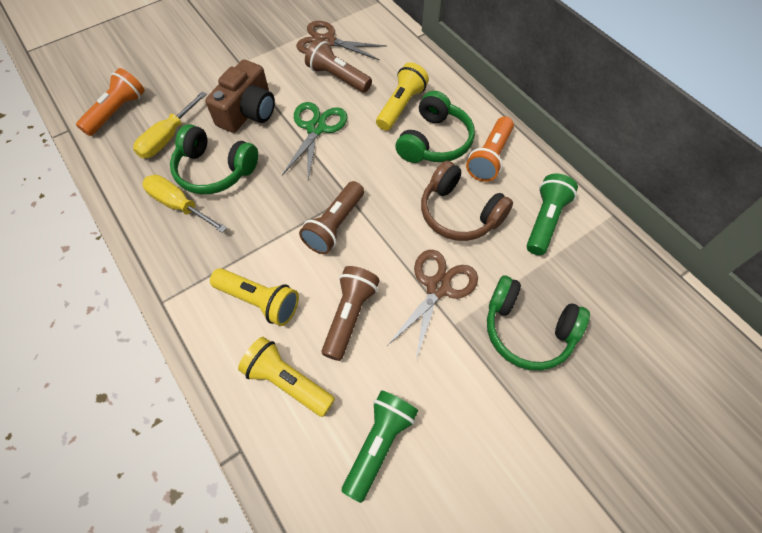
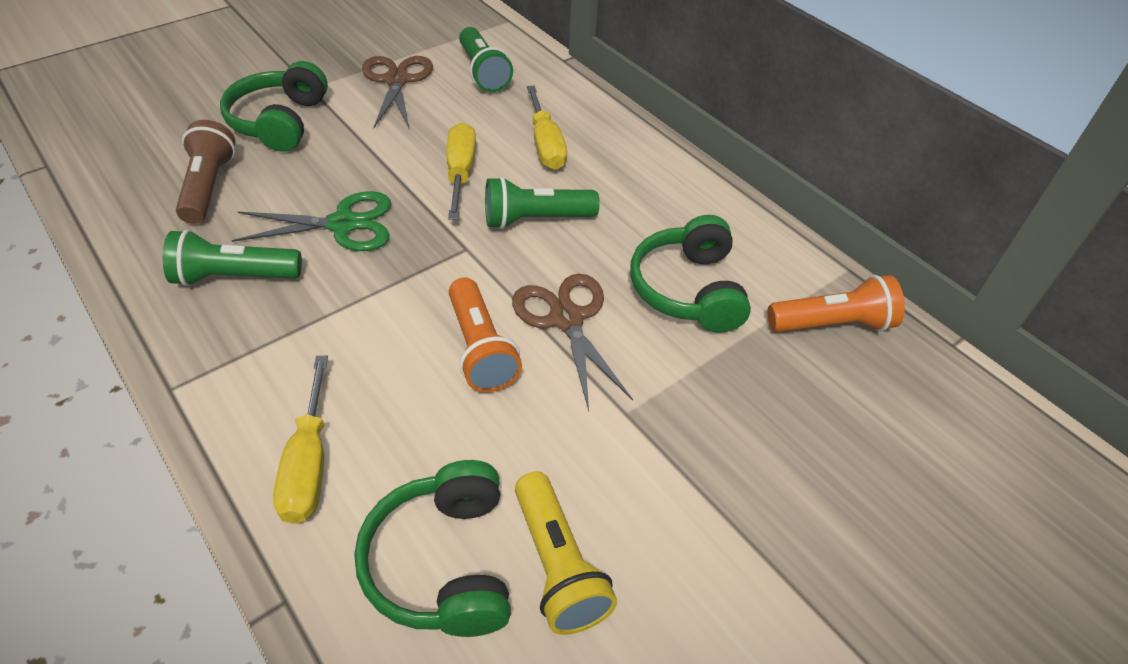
brown camera: [205,60,275,133] = 1 -> none = 0
brown flashlight: [299,181,364,254] [305,39,372,93] [322,266,380,361] = 3 -> [176,120,235,224] = 1
brown headphones: [421,161,513,241] = 1 -> none = 0
green flashlight: [342,390,418,503] [527,174,578,255] = 2 -> [163,229,302,286] [459,27,513,92] [485,176,600,229] = 3
yellow flashlight: [210,268,299,326] [238,337,335,417] [376,63,429,131] = 3 -> [515,471,617,635] = 1
yellow screwdriver: [133,91,207,158] [142,175,227,233] = 2 -> [273,356,328,524] [447,123,476,220] [527,86,567,170] = 3

